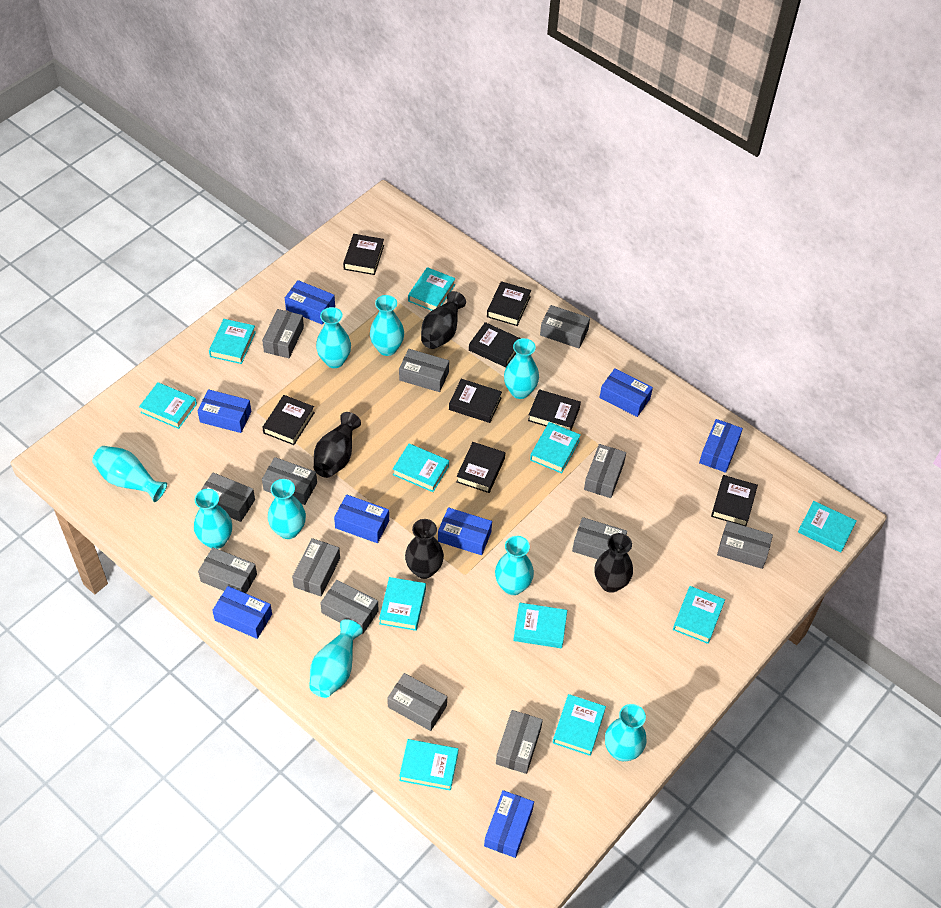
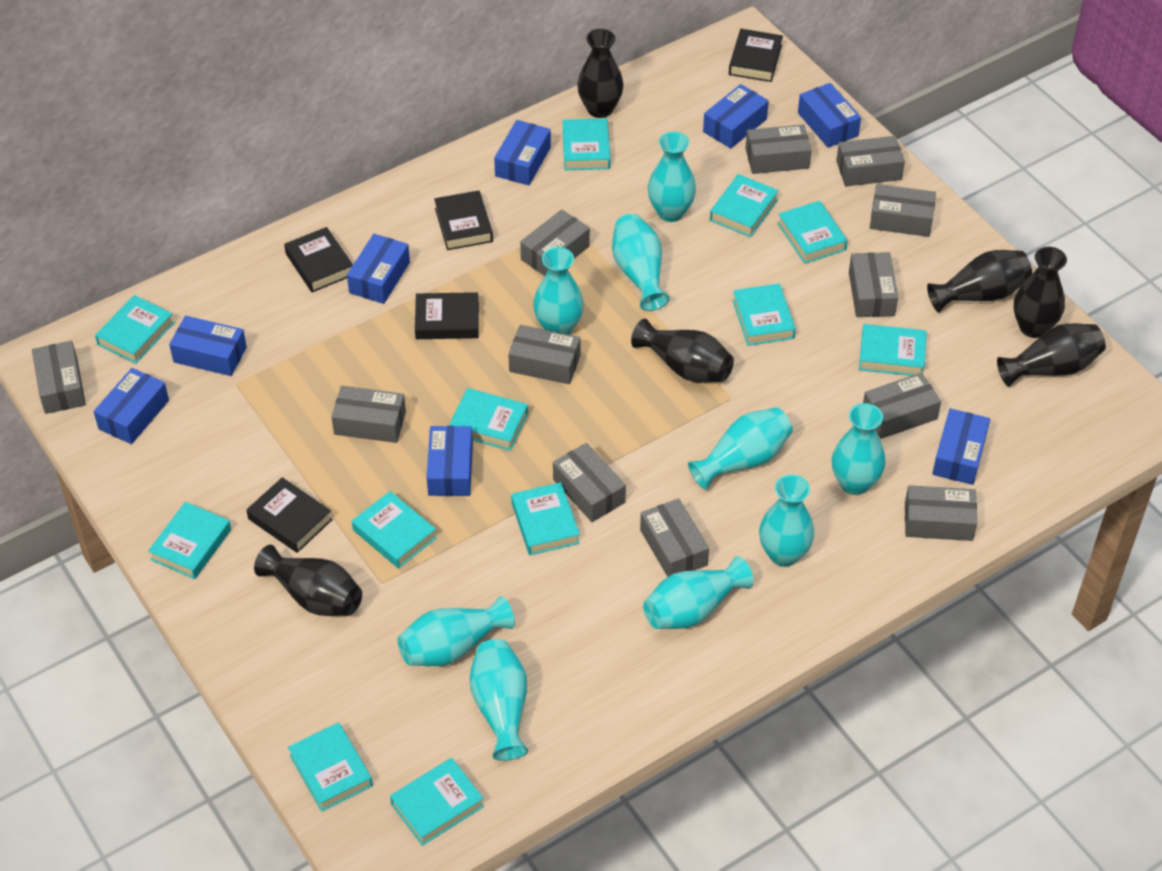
black book: [262,395,315,445] [343,234,384,275] [449,379,502,423] [456,442,505,493] [469,322,521,367] [487,281,531,326] [528,389,581,430] [711,475,758,526] = 8 -> [246,477,333,553] [284,227,353,292] [415,292,479,339] [434,190,493,250] [729,29,783,82] = 5
black vase: [314,412,361,478] [405,519,444,579] [421,291,466,349] [595,533,633,593] = 4 -> [254,545,362,616] [577,29,624,118] [631,319,734,383] [927,250,1032,312] [997,323,1106,387] [1013,247,1067,338] = 6
grey box: [198,547,257,593] [200,473,255,522] [262,309,304,358] [262,457,317,505] [292,538,340,596] [320,580,379,634] [387,673,447,731] [399,349,449,392] [496,710,543,774] [540,305,590,348] [572,517,627,559] [584,444,626,498] [717,521,773,569] = 13 -> [32,341,86,414] [331,386,406,443] [508,325,580,384] [520,210,590,276] [553,443,626,522] [640,498,709,577] [745,124,812,174] [836,136,905,187] [849,252,898,317] [863,373,941,439] [870,184,936,237] [905,485,977,541] = 12
turquoise book: [139,382,197,429] [209,319,256,364] [379,577,426,631] [393,444,449,492] [399,739,458,791] [408,267,456,311] [513,603,567,648] [530,422,581,473] [553,694,606,756] [673,586,725,644] [798,501,856,553] = 11 -> [95,295,174,364] [148,502,231,579] [288,722,373,812] [352,491,437,569] [390,758,484,846] [449,388,528,451] [511,482,580,555] [562,118,610,170] [710,174,779,237] [732,283,796,346] [777,201,848,264] [859,324,927,376] = 12

